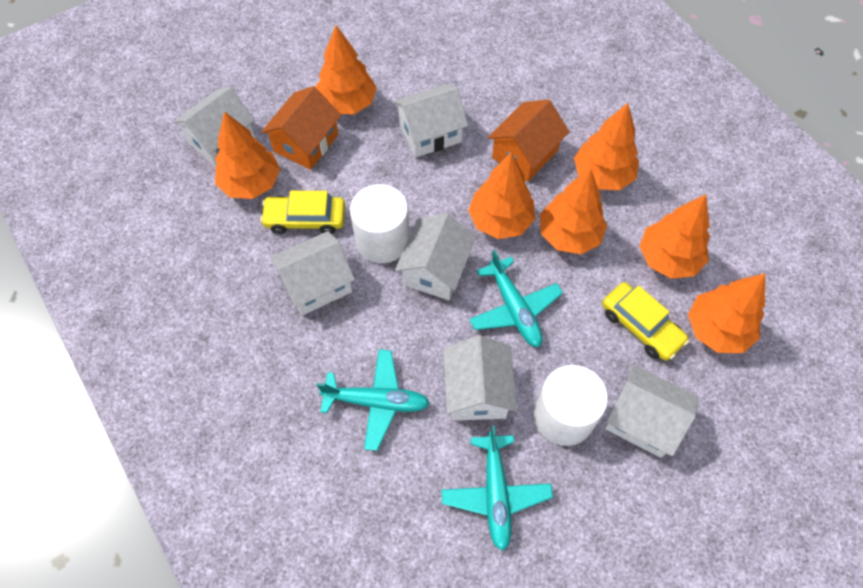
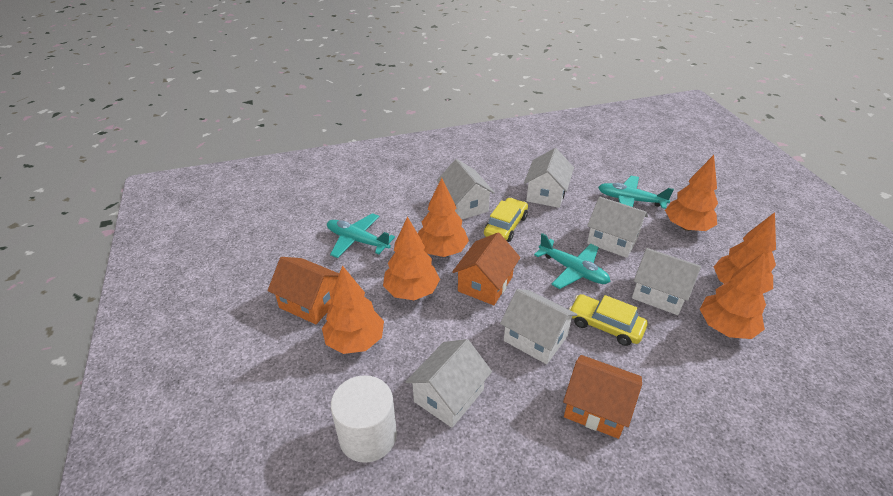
orange house: [261,86,341,170] [488,99,569,182] = 2 -> [268,257,339,324] [452,233,520,305] [563,355,642,439] = 3
orange tree: [215,111,280,199] [316,25,377,114] [468,153,535,239] [540,168,607,254] [574,103,639,190] [639,194,710,279] [688,274,765,353] = 7 -> [322,265,384,354] [383,217,440,300] [418,178,469,257] [665,155,718,231] [700,253,767,339] [714,212,776,293] = 6
white cylinder: [350,184,410,263] [534,365,608,446] = 2 -> [331,375,397,463] = 1

